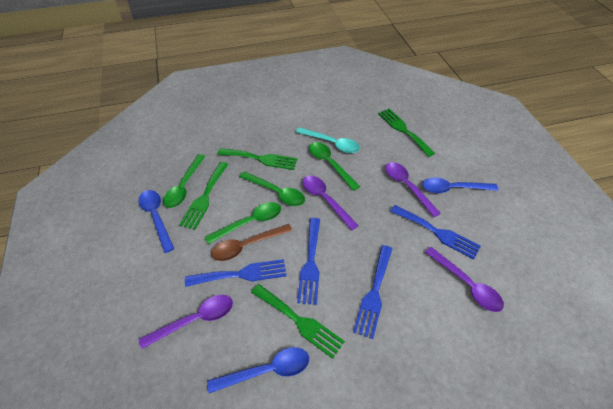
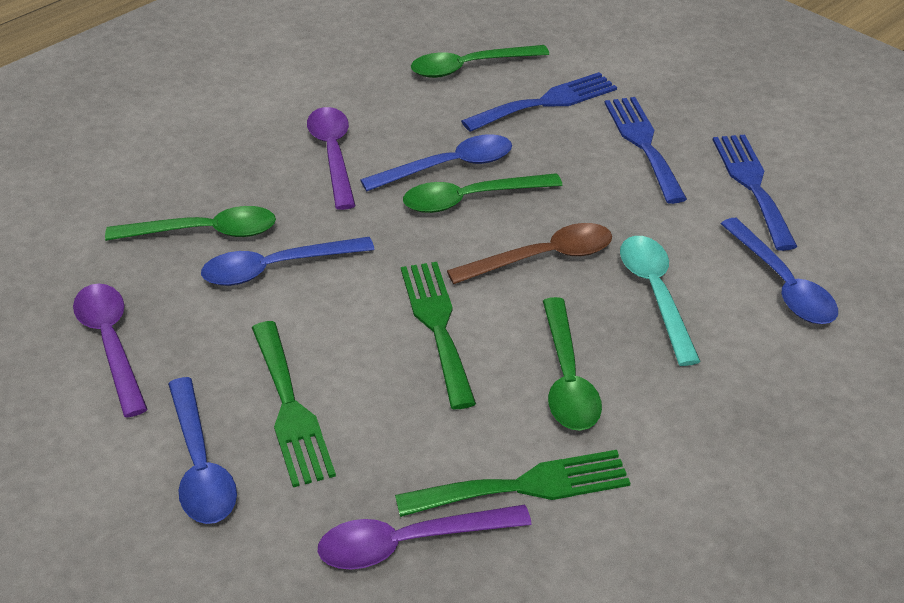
blue fork: [185,259,286,287] [297,218,320,305] [353,245,392,339] [390,205,481,259] = 4 -> [461,72,617,132] [605,97,687,204] [713,135,798,251] = 3
blue spoon: [138,190,174,253] [207,347,309,393] [422,178,499,193] = 3 -> [168,377,237,524] [201,237,374,286] [360,134,512,191] [721,218,838,324] = 4
green fork: [179,162,229,230] [217,148,297,170] [251,284,345,359] [378,109,435,157] = 4 -> [252,321,336,487] [395,450,630,517] [401,262,476,409] = 3
purple spoon: [139,295,233,349] [303,176,359,230] [385,162,441,217] [425,247,504,312] = 4 -> [73,284,148,418] [307,107,356,210] [318,505,532,569] = 3

